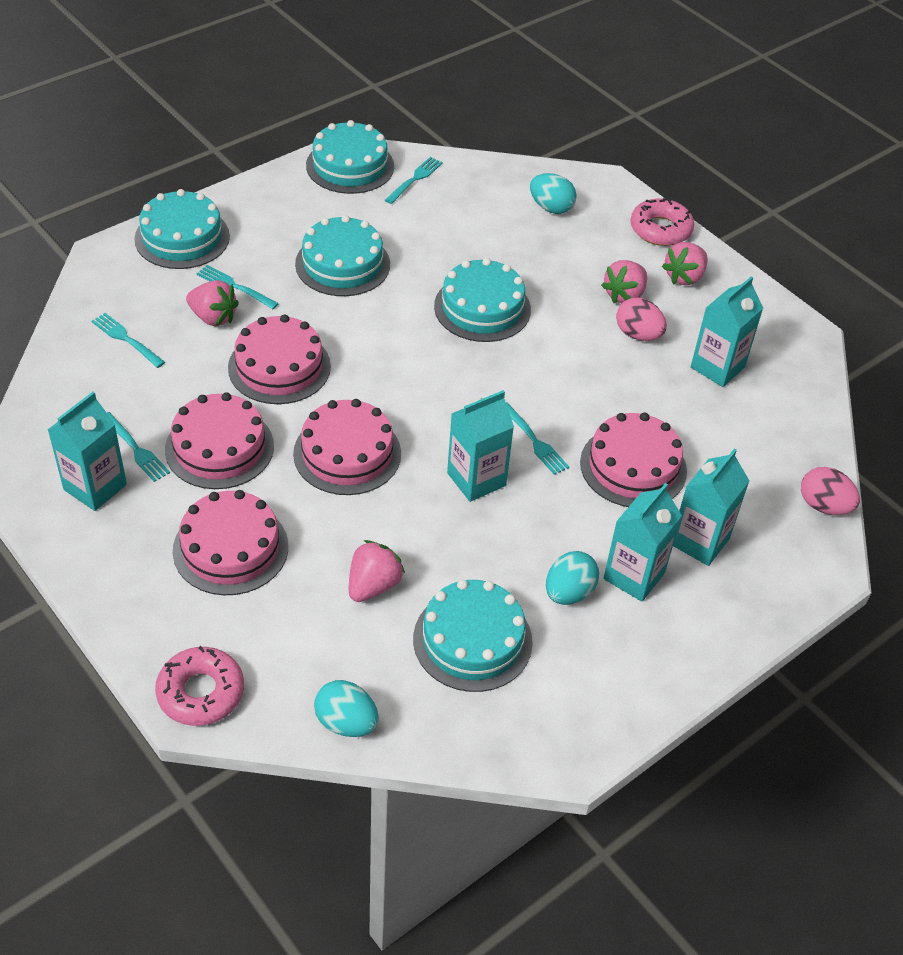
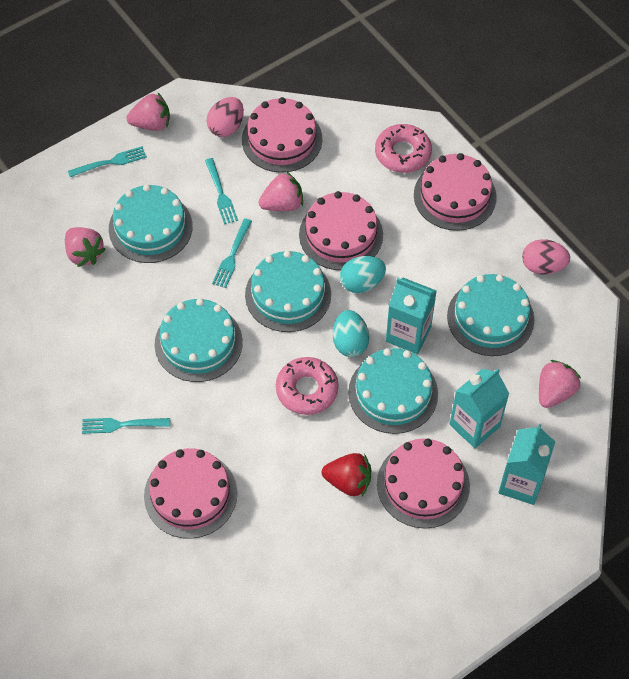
red strawberry: none = 0 -> [322,453,371,496] = 1
turquoise carton: [48,392,127,511] [447,390,514,502] [603,483,682,602] [673,448,749,566] [691,276,763,387] = 5 -> [386,278,437,354] [450,369,509,448] [498,424,555,505] = 3
turquoise egg: [314,680,379,737] [530,173,577,214] [546,551,599,605] = 3 -> [333,310,369,357] [340,256,386,293] = 2
turquoise fork: [91,313,165,368] [107,412,170,482] [197,265,279,309] [385,157,443,204] [506,402,569,475] = 5 -> [68,146,147,177] [82,418,170,434] [205,158,238,224] [212,218,252,288] = 4

